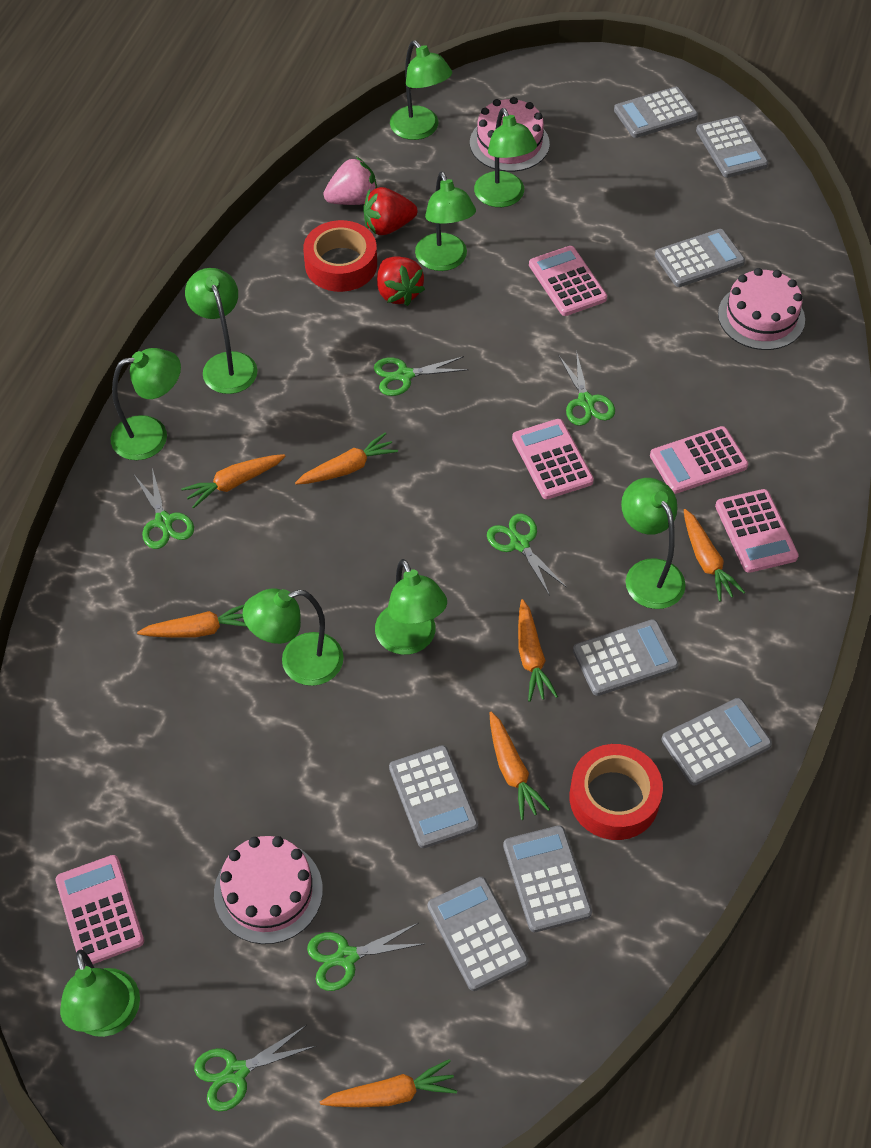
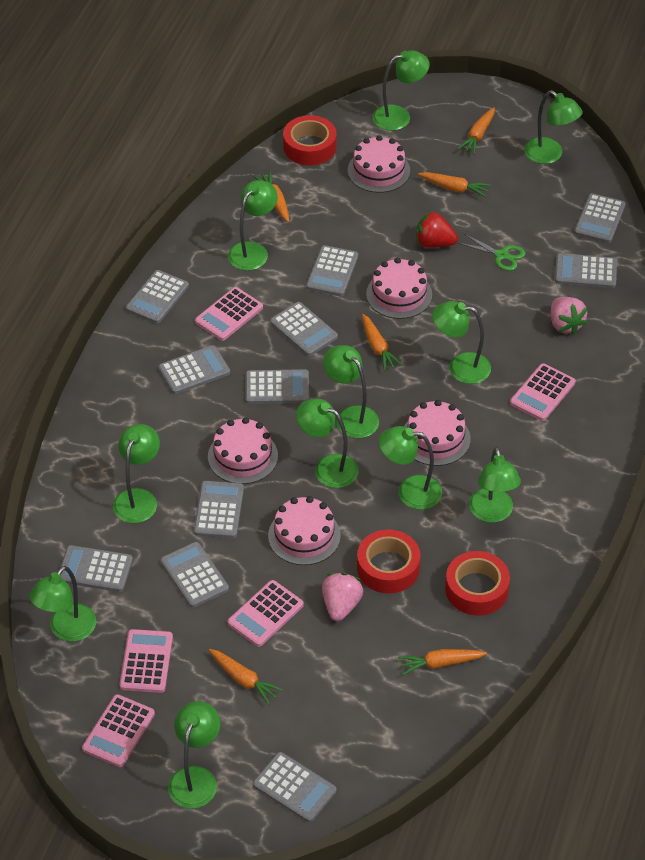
green lamp: [60,950,140,1037] [111,348,181,460] [185,268,258,394] [243,588,344,686] [375,559,447,655] [390,40,452,140] [415,172,476,271] [474,108,537,207] [621,478,686,609] = 9 -> [29,566,96,642] [113,424,160,523] [168,701,220,809] [228,180,278,271] [296,399,359,488] [323,345,379,438] [372,50,430,131] [379,426,442,510] [432,301,491,384] [469,447,521,523] [524,90,583,164] = 11
green scissors: [134,468,194,549] [194,1025,316,1112] [307,923,424,991] [374,356,469,396] [487,513,567,596] [559,350,615,426] = 6 -> [458,234,525,271] = 1
grey calculator: [389,745,478,848] [428,877,529,991] [503,825,592,932] [573,619,679,696] [614,87,698,138] [655,229,745,287] [662,698,772,785] [696,116,768,178] = 8 -> [60,545,133,592] [126,270,189,324] [158,345,230,394] [161,542,229,608] [194,481,244,538] [246,369,309,404] [253,752,337,822] [270,302,338,356] [306,245,358,296] [555,253,617,288] [574,193,626,243] = 11
orange carrot: [137,604,247,638] [181,454,285,509] [295,432,398,485] [320,1059,457,1107] [490,712,550,820] [518,599,558,702] [684,509,745,602] = 7 -> [209,649,283,705] [253,171,289,222] [362,314,402,371] [398,649,487,675] [418,172,491,197] [458,107,495,155] = 6
pink cake: [214,836,323,944] [470,97,550,172] [718,268,805,350] = 3 -> [208,417,278,484] [268,496,341,565] [348,135,410,193] [366,258,432,319] [404,400,471,466] = 5
pink strawberry: [323,157,377,205] = 1 -> [322,573,364,621] [551,297,588,335] = 2
red strawberry: [363,187,417,235] [377,256,425,306] = 2 -> [416,211,458,248] = 1
red tape: [303,220,377,292] [569,744,663,840] = 2 -> [283,115,337,165] [357,530,420,594] [445,551,510,616] = 3

